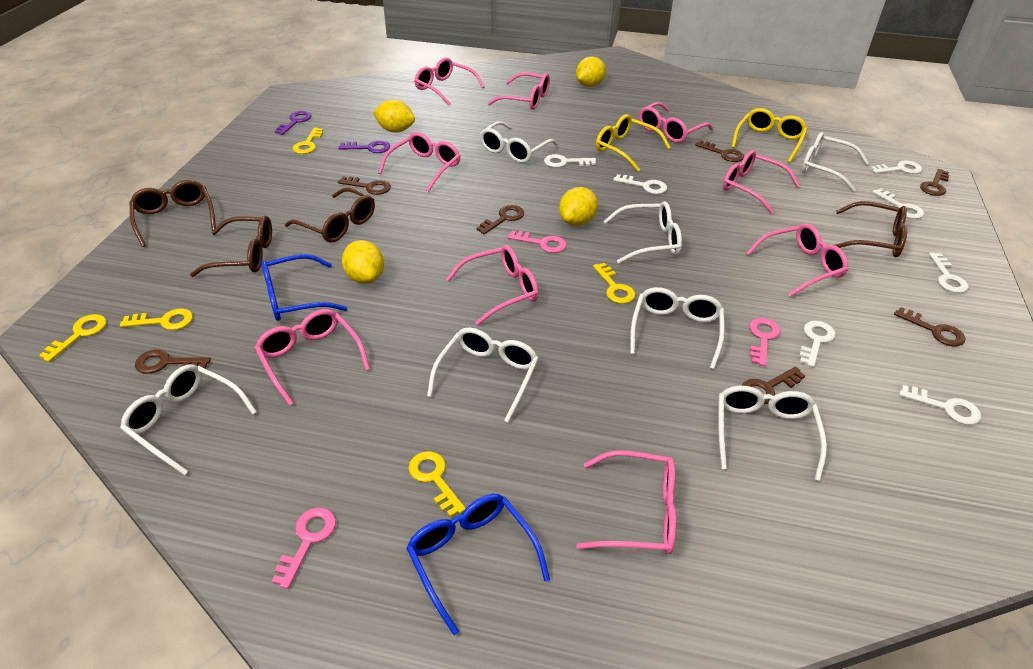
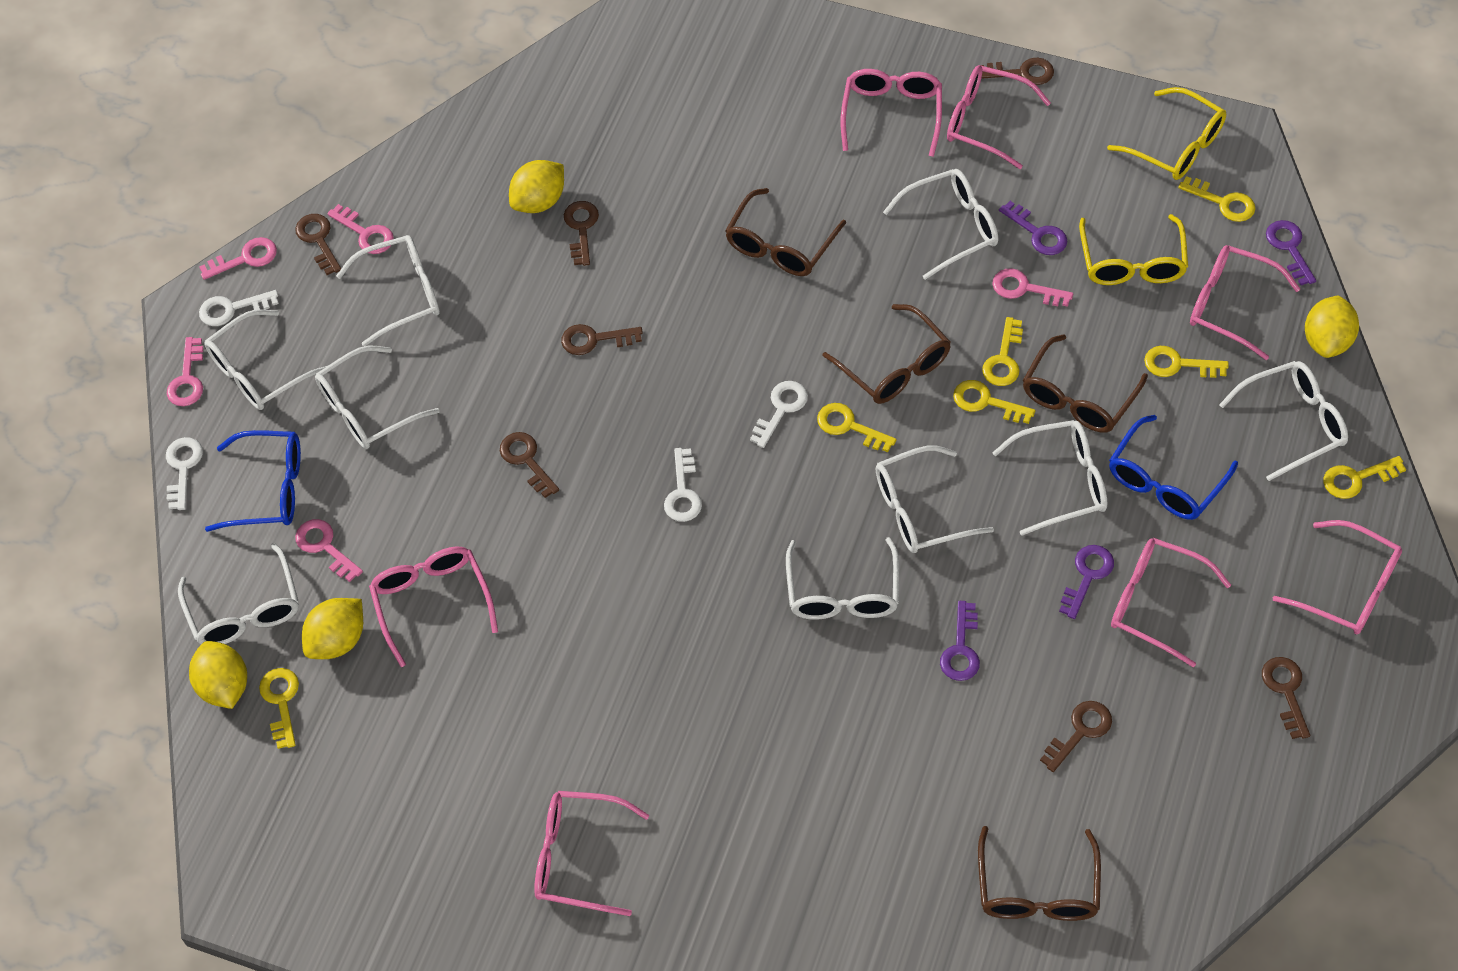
pink glasses: [255,309,370,406] [378,132,460,192] [414,58,485,106] [446,245,539,325] [487,73,550,110] [576,450,676,554] [639,102,713,143] [723,150,800,214] [746,223,848,297] = 9 -> [369,546,498,667] [534,791,649,916] [841,69,942,157] [947,65,1051,169] [1111,538,1231,667] [1190,245,1300,360] [1273,520,1402,634] = 7
pink key: [272,508,336,589] [507,231,567,253] [749,318,780,366] = 3 -> [167,337,203,406] [199,237,277,280] [295,519,363,582] [327,204,394,254] [993,268,1073,307] = 5
purple key: [275,111,312,135] [339,140,390,153] = 2 -> [940,601,980,681] [999,201,1067,255] [1059,545,1114,619] [1266,220,1316,285] = 4
white glasses: [120,365,257,475] [427,328,539,423] [480,121,558,163] [604,201,682,264] [630,287,725,369] [718,386,827,481] [802,132,869,191] = 7 -> [178,543,299,645] [204,309,329,410] [315,346,440,449] [336,235,440,346] [786,537,899,620] [876,445,994,553] [883,169,998,280] [992,420,1107,536] [1219,361,1348,481] = 9
white key: [544,154,596,168] [613,174,667,194] [799,321,836,367] [870,161,922,174] [872,188,924,219] [899,385,981,425] [929,253,969,293] = 7 -> [166,437,203,510] [199,290,279,326] [664,448,702,522] [750,381,808,448] = 4
yellow key: [39,314,106,362] [120,308,193,330] [293,128,323,154] [409,451,466,517] [593,263,636,304] = 5 -> [259,668,299,749] [817,403,897,452] [953,380,1035,424] [982,317,1023,386] [1144,346,1229,378] [1178,176,1255,222] [1323,456,1406,499] = 7

